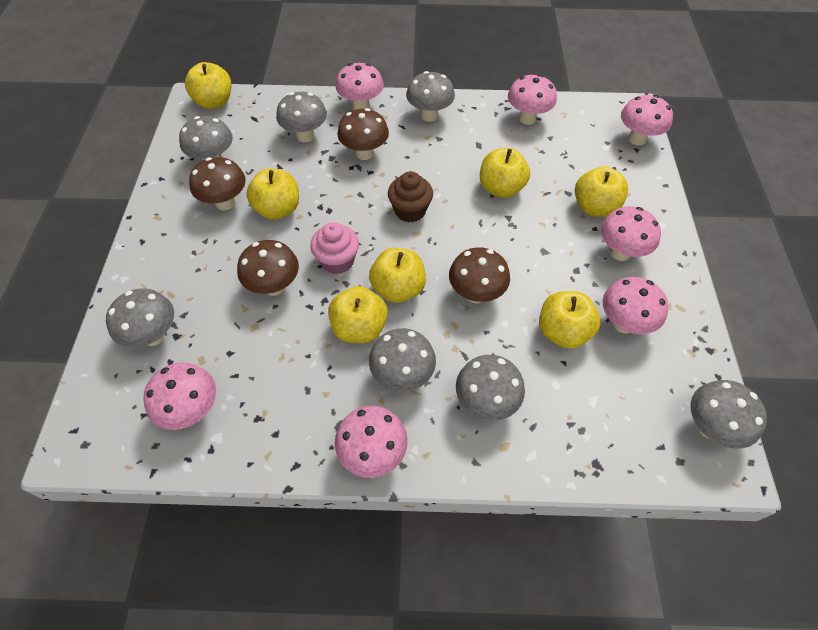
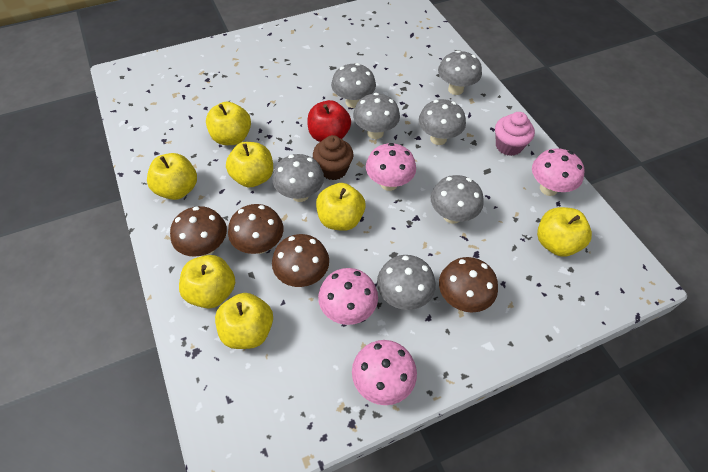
pink mushroom: [143,362,216,430] [335,63,384,110] [335,406,408,478] [508,74,557,125] [601,206,661,261] [603,277,668,334] [621,95,673,146] = 7 -> [318,268,378,325] [352,340,417,405] [366,143,416,191] [532,148,585,196] = 4
red apple: none = 0 -> [307,100,351,142] = 1

